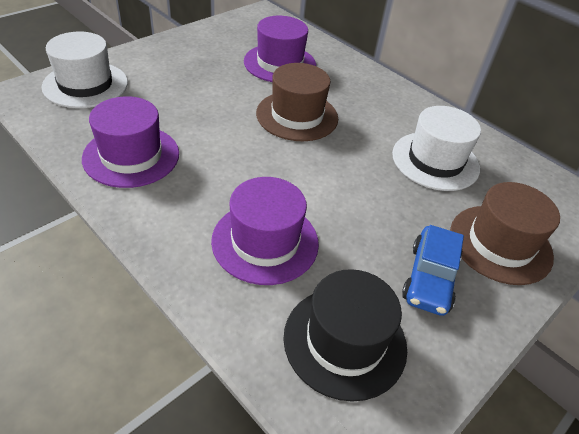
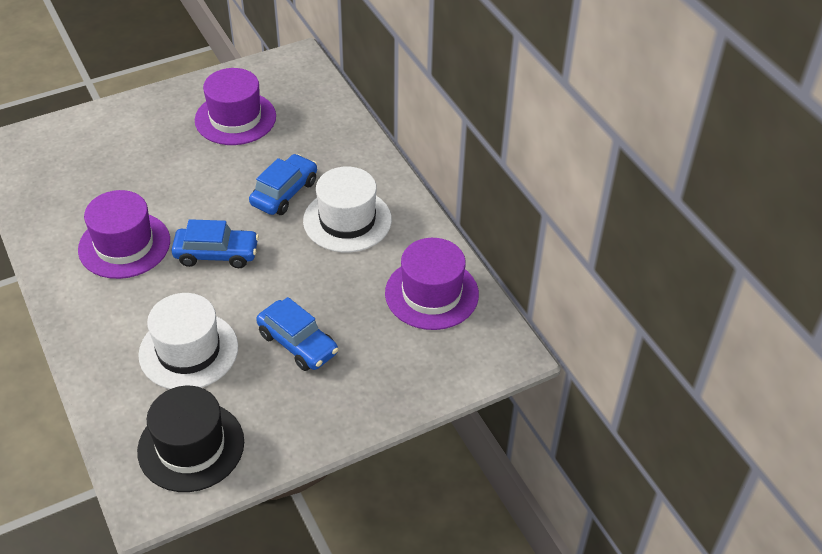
blue car: [402,225,464,316] = 1 -> [172,219,259,268] [249,154,317,215] [256,297,339,371] = 3
brown hat: [256,63,338,141] [450,182,560,285] = 2 -> none = 0

